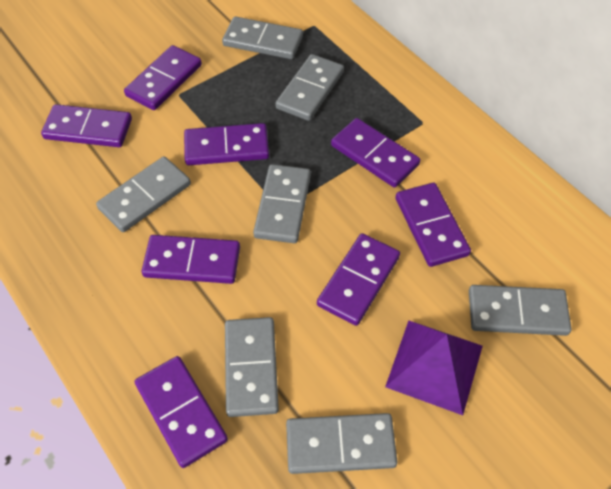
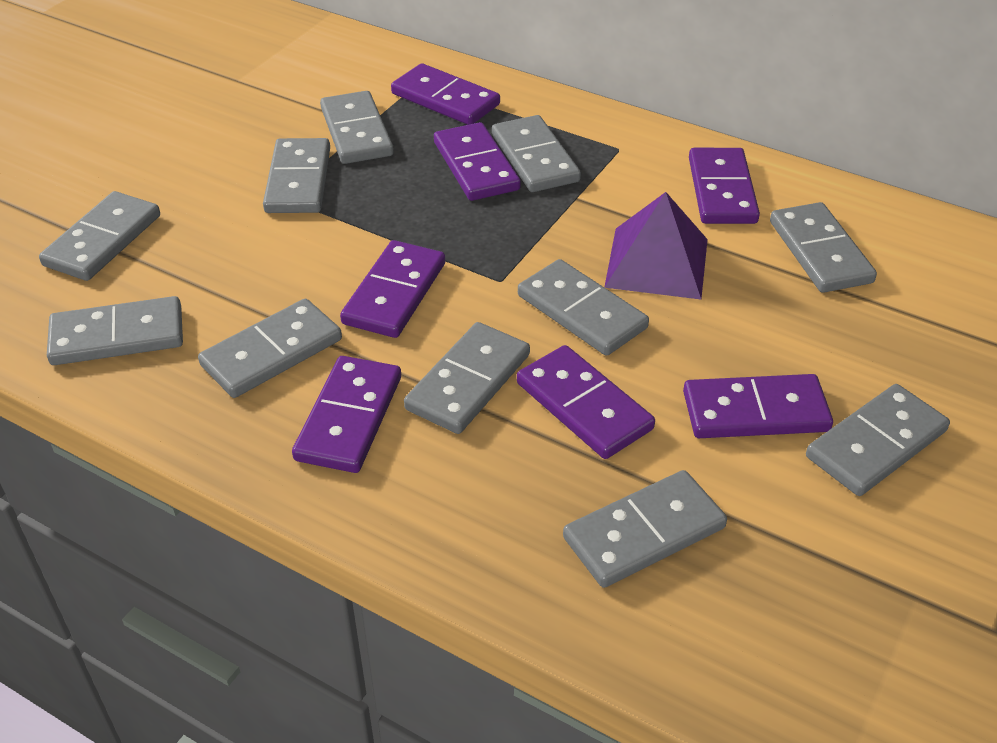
grey domino: [96,156,191,232] [222,17,303,59] [225,317,279,417] [253,164,311,243] [275,54,344,121] [286,413,397,474] [469,285,572,336] = 7 -> [39,191,160,281] [47,296,183,365] [198,299,342,398] [263,138,330,213] [320,91,394,164] [404,322,530,434] [492,115,581,192] [518,259,649,356] [563,470,727,588] [770,202,877,293] [806,384,950,496] = 11
purple domino: [41,104,132,147] [124,45,202,110] [135,356,228,468] [142,235,240,284] [184,123,269,165] [317,233,400,326] [331,118,420,188] [395,183,471,267] = 8 -> [292,356,401,473] [340,240,445,338] [391,63,500,125] [434,122,521,201] [517,345,655,459] [683,374,833,438] [689,148,760,224] = 7

